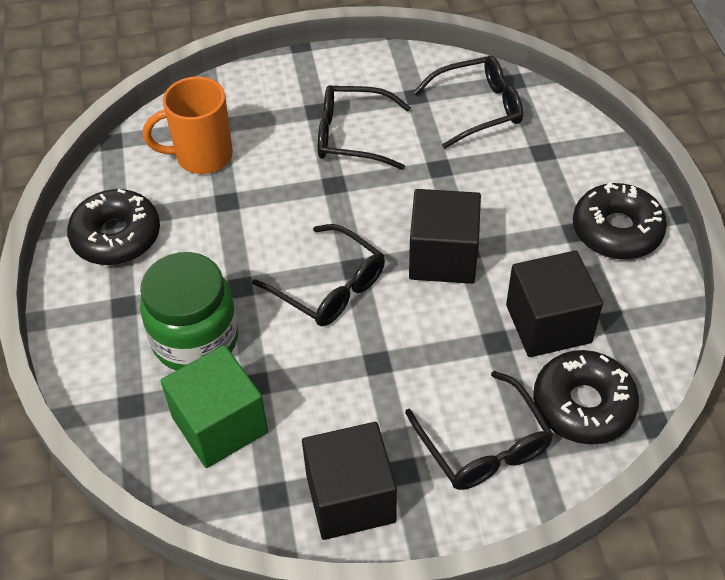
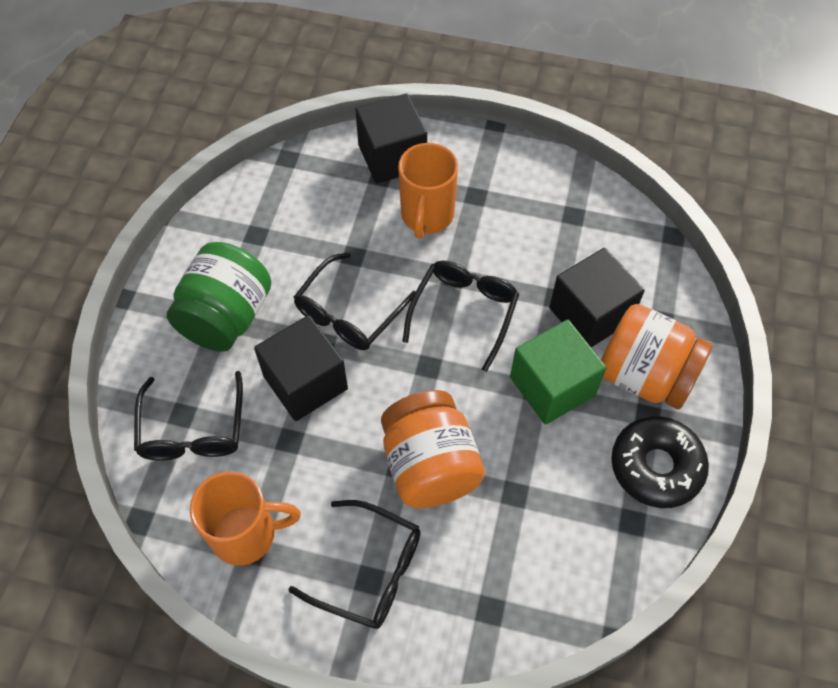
black donut: [67,189,160,265] [533,350,639,444] [573,182,667,259] = 3 -> [611,416,709,508] = 1
orange jar: none = 0 -> [381,390,485,508] [601,304,713,409] = 2
orange mug: [143,76,233,174] = 1 -> [190,471,301,565] [398,143,458,239] = 2

